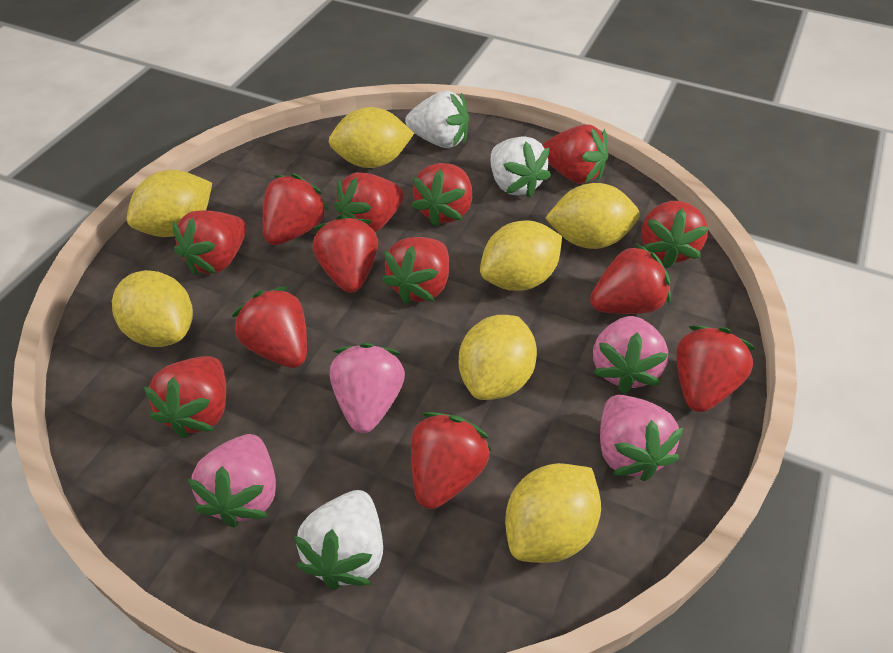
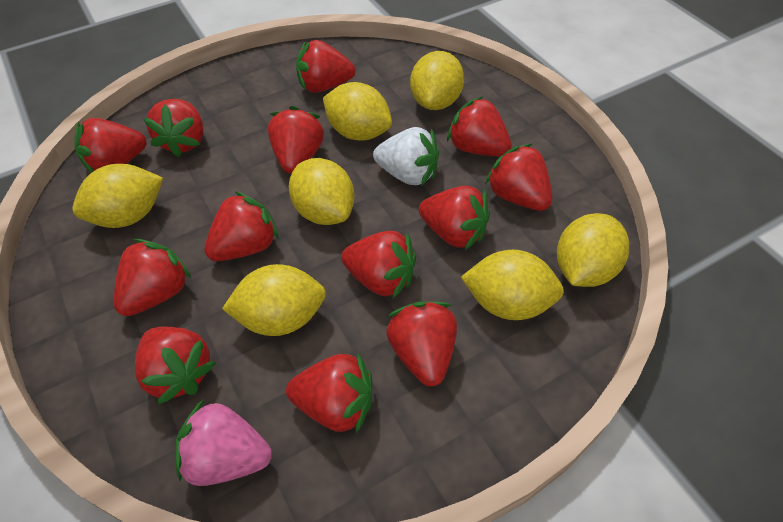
pink strawberry: [187,434,276,527] [330,343,405,433] [593,316,668,394] [600,395,683,481] = 4 -> [175,399,272,486] = 1
white strawberry: [294,490,383,589] [405,91,469,148] [491,136,551,198] = 3 -> [373,127,439,186] = 1

